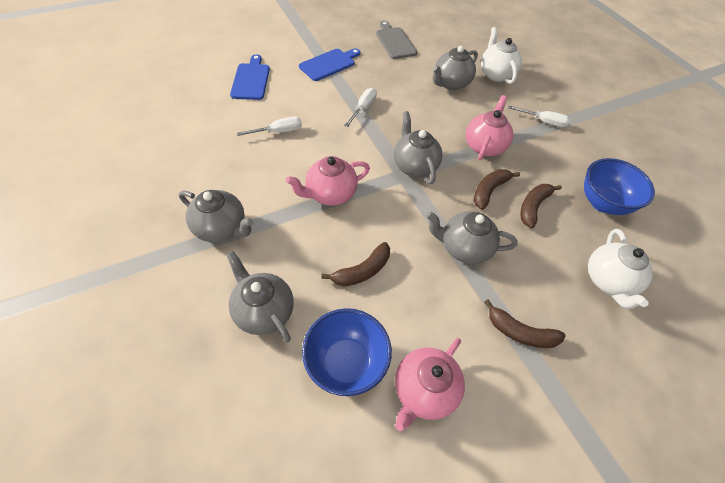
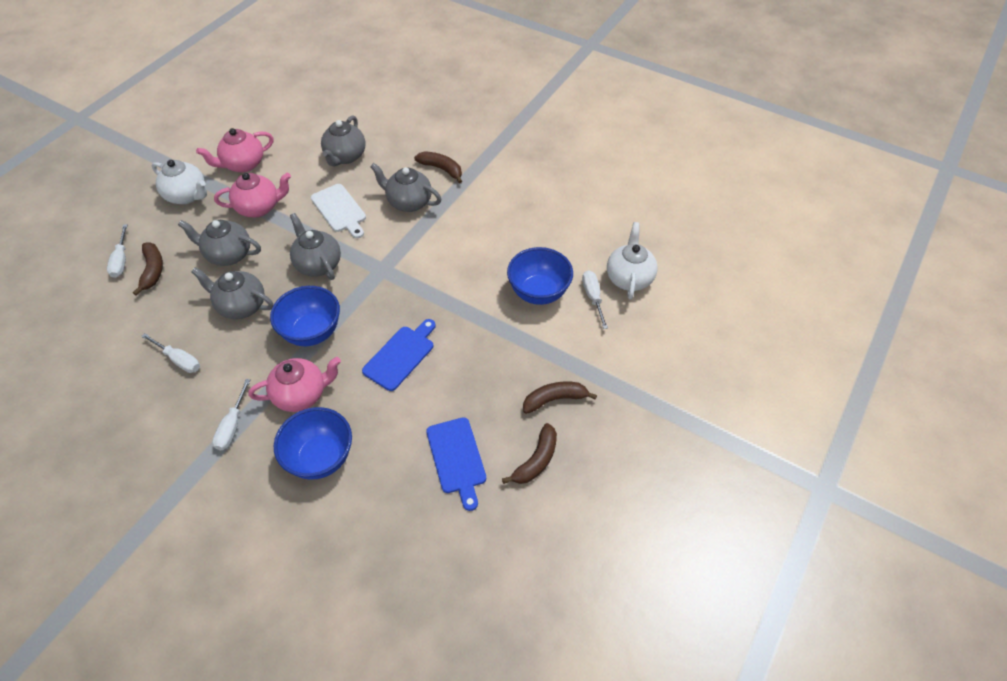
blue bowl: [302,308,392,396] [584,158,655,215] = 2 -> [270,286,340,346] [274,407,352,480] [507,247,573,305] = 3
grey cutting board: [376,21,417,59] = 1 -> none = 0
white cutting board: none = 0 -> [311,184,366,238] = 1
white screwdriver: [237,117,302,136] [344,88,377,127] [508,106,570,127] = 3 -> [107,224,128,278] [141,333,200,373] [212,379,251,450] [582,270,608,329] = 4

